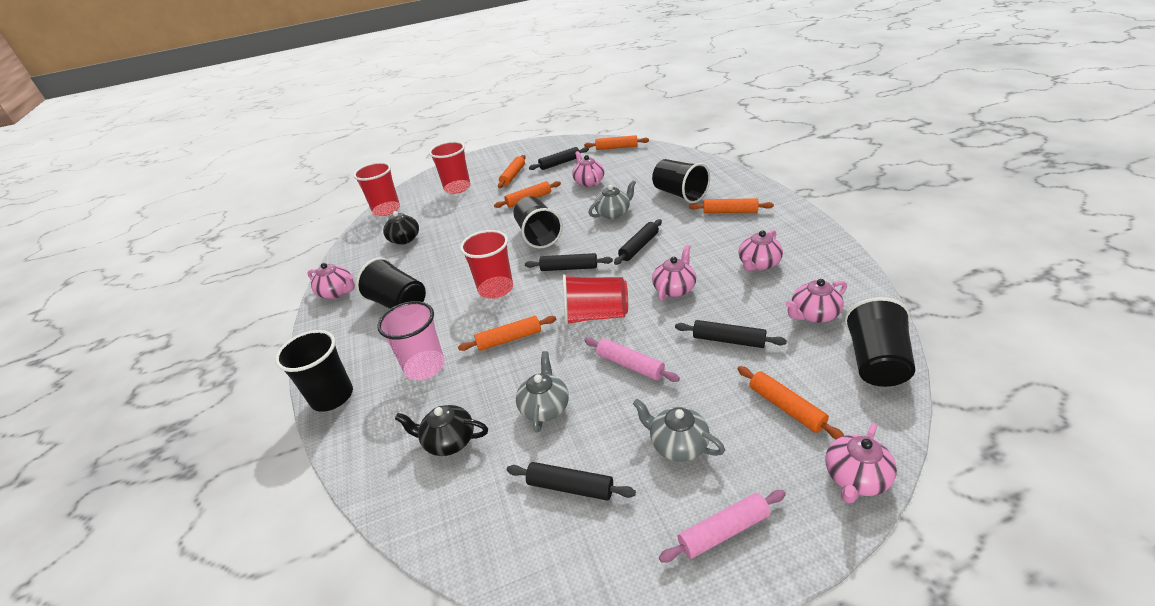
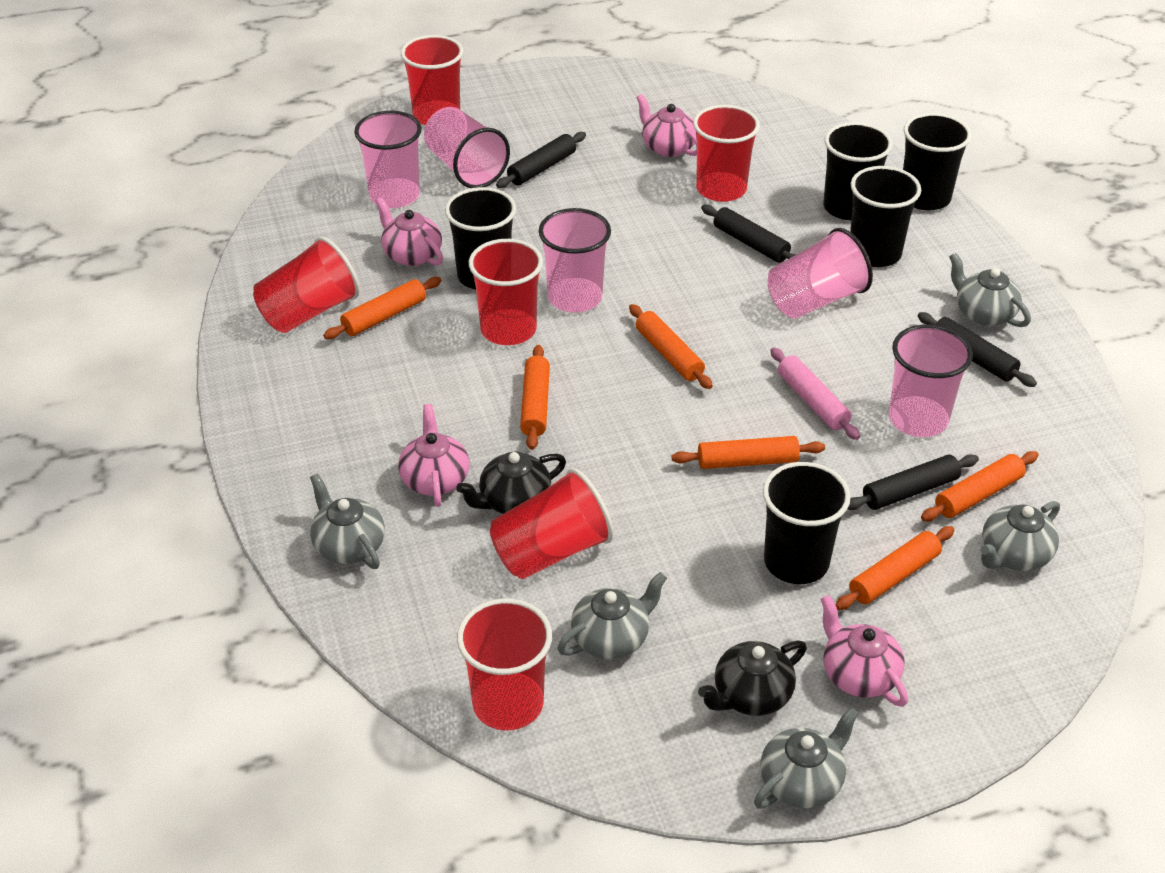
black rolling pin: [507,462,636,500] [525,253,613,271] [529,147,589,170] [614,219,662,265] [675,320,787,348] = 5 -> [496,132,586,188] [701,204,796,263] [847,454,979,510] [918,312,1037,387] = 4
grey teapot: [516,351,569,433] [589,180,636,219] [633,399,725,462] = 3 -> [310,473,385,569] [558,572,667,659] [754,707,859,809] [949,252,1031,327] [980,501,1060,571] = 5
pink cup: [377,301,445,380] = 1 -> [354,111,422,208] [424,107,510,188] [539,208,611,313] [768,228,873,319] [889,325,973,437] = 5
pink rolling pin: [584,338,680,382] [659,490,786,563] = 2 -> [770,347,860,440] = 1
pink teapot: [307,263,355,299] [572,151,604,187] [652,245,696,301] [738,230,783,271] [785,279,847,323] [825,423,897,504] = 6 -> [375,198,443,266] [398,404,469,507] [636,94,697,157] [821,595,908,707] = 4
red cup: [353,162,400,216] [429,141,471,194] [460,230,513,299] [562,274,628,326] = 4 -> [253,237,360,333] [401,35,463,125] [457,599,552,730] [469,239,543,345] [490,468,613,579] [693,105,760,202] = 6

